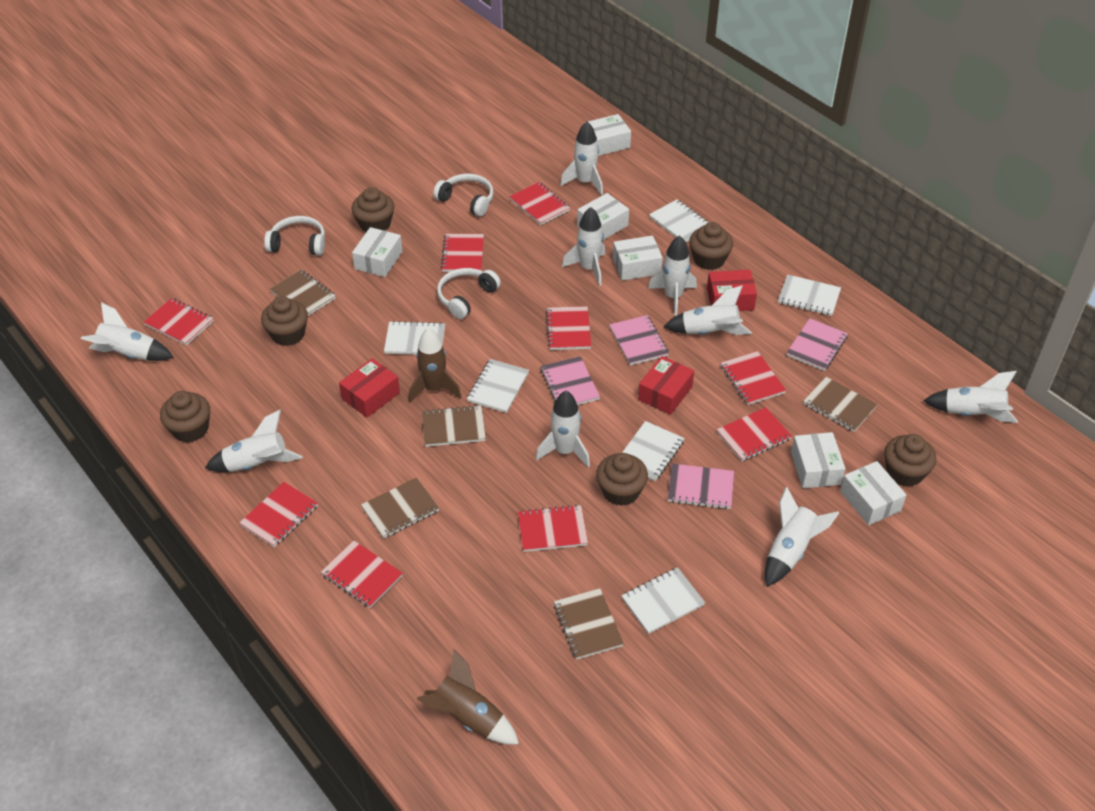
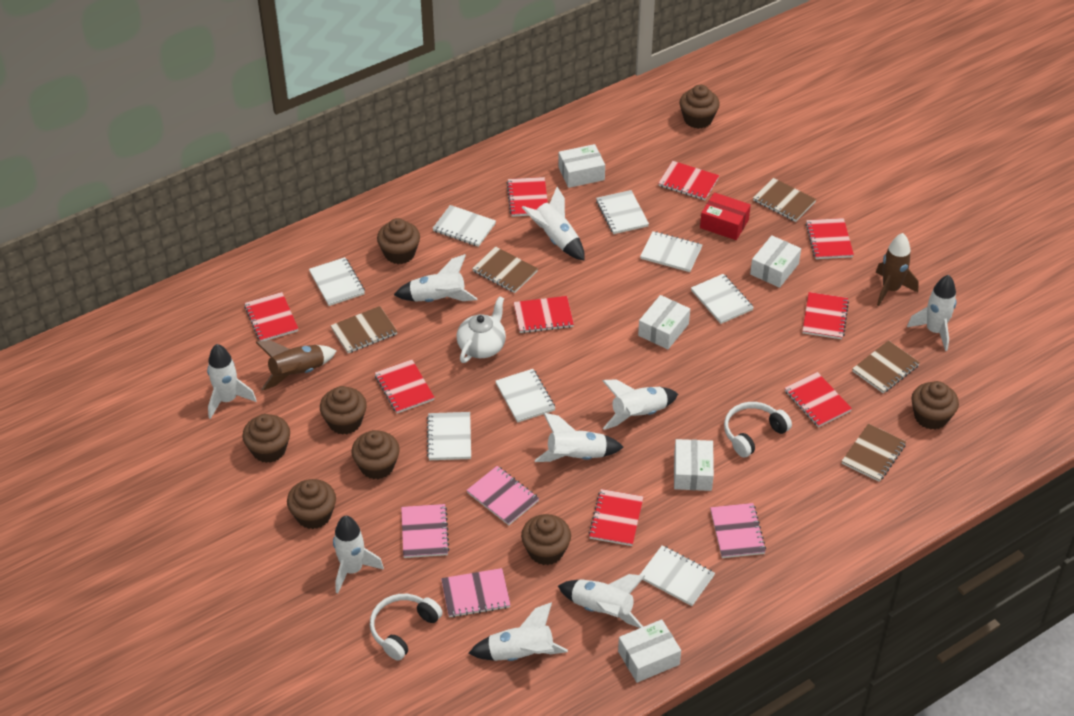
brown cupcake: [160,391,210,443] [261,296,308,346] [352,187,394,233] [596,453,648,506] [689,222,733,270] [884,434,936,487] = 6 -> [242,414,290,463] [287,479,336,529] [320,386,367,435] [351,430,400,479] [377,218,420,264] [521,514,571,565] [680,85,720,129] [911,381,959,430] = 8
red box: [339,358,400,418] [638,356,694,415] [707,270,757,311] = 3 -> [700,192,751,240] = 1
white box: [352,227,403,277] [577,193,629,239] [588,114,631,156] [613,235,663,281] [791,432,845,488] [840,461,906,525] = 6 -> [558,144,605,188] [618,619,681,683] [638,295,690,349] [674,439,714,491] [750,235,801,288] = 5
white headphones: [264,216,325,256] [433,174,494,217] [437,268,501,319] = 3 -> [370,594,443,661] [724,402,792,457] = 2
white notebook: [384,321,445,355] [467,359,529,413] [622,421,685,481] [622,567,705,634] [649,200,710,242] [778,274,841,316] = 6 -> [309,257,365,306] [427,412,471,460] [432,205,496,247] [496,369,555,423] [596,190,649,234] [640,231,702,272] [640,545,715,606] [691,274,754,324] = 8
white teapot: none = 0 -> [457,296,506,363] = 1

